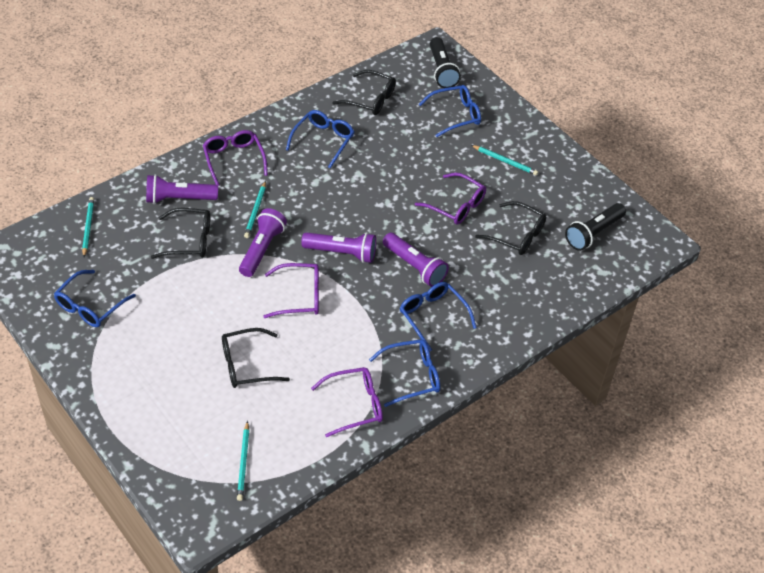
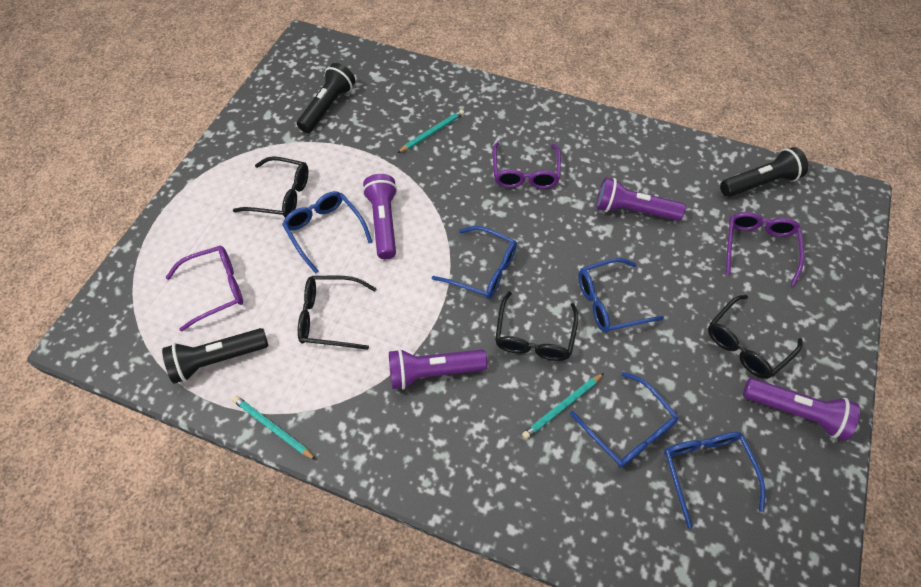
black flashlight: [430,37,461,88] [565,203,626,251] = 2 -> [162,328,269,384] [297,63,355,133] [720,147,808,197] = 3
purple glasses: [203,130,268,186] [263,263,319,318] [311,367,383,437] [415,173,486,224] = 4 -> [166,245,243,332] [493,142,561,189] [726,212,804,286] = 3
turquoise pencil: [82,197,94,257] [237,421,249,501] [244,181,266,238] [471,145,538,175] = 4 -> [232,396,316,460] [397,110,464,153] [522,373,604,439] = 3

